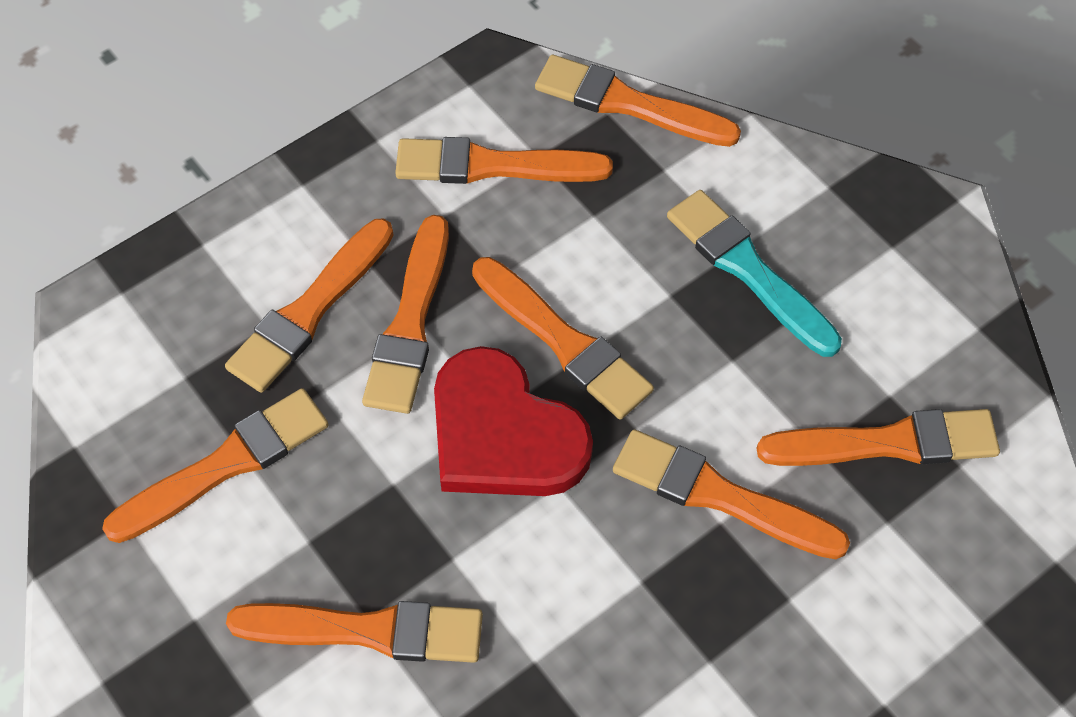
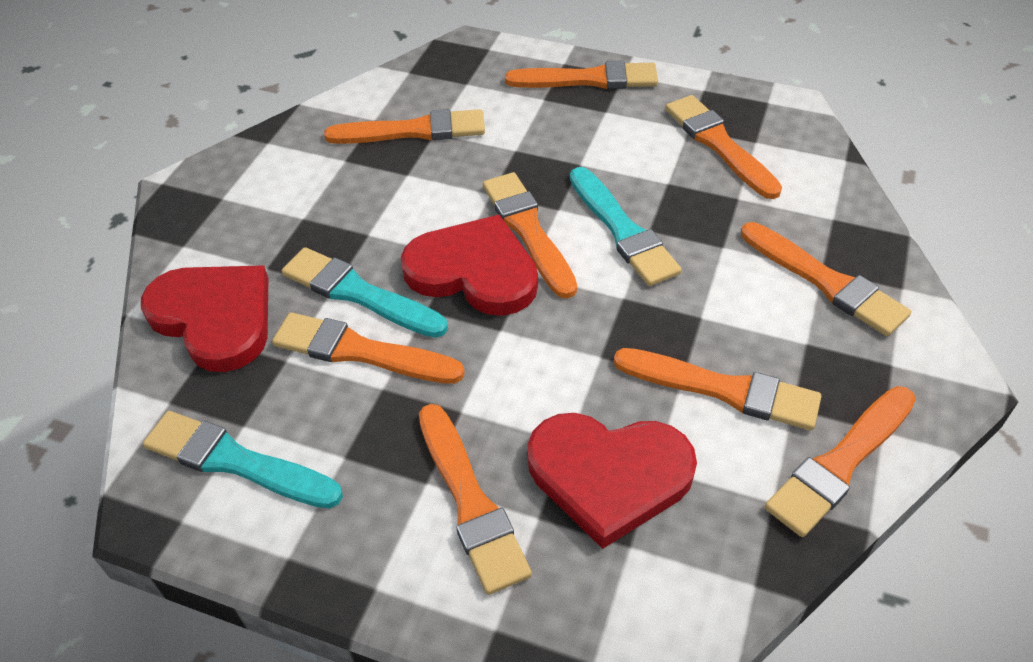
red heart: [434,346,593,496] = 1 -> [141,265,268,372] [401,215,538,316] [527,413,697,549] = 3
turquoise brush: [667,190,842,357] = 1 -> [143,411,343,508] [282,247,448,338] [570,167,682,286] = 3

